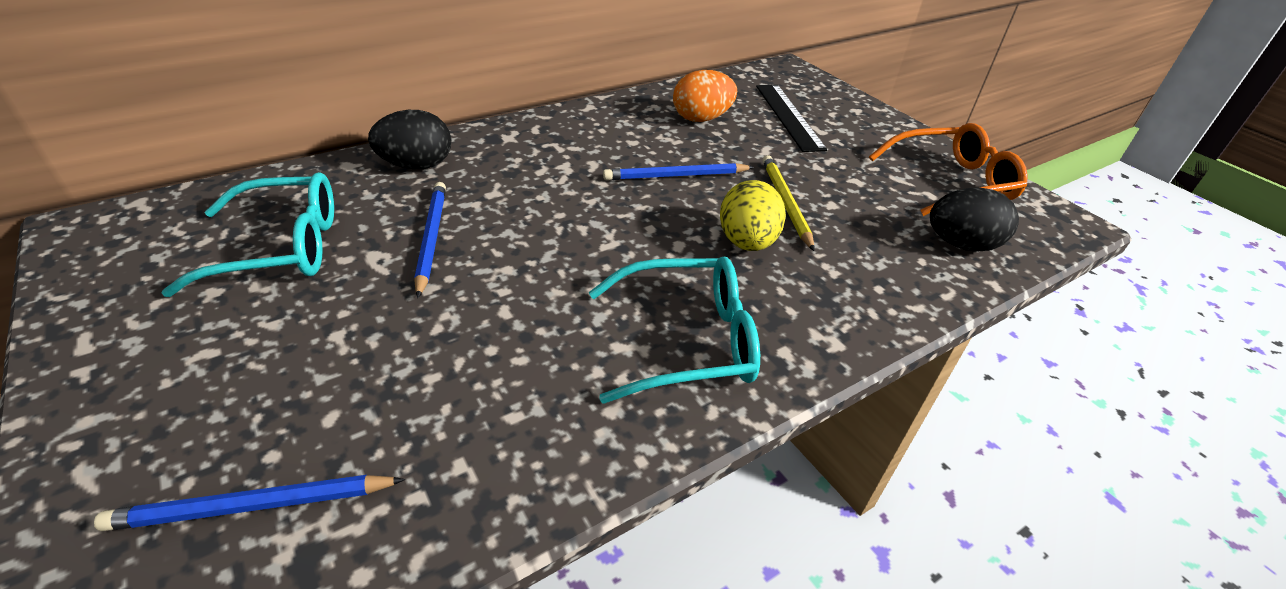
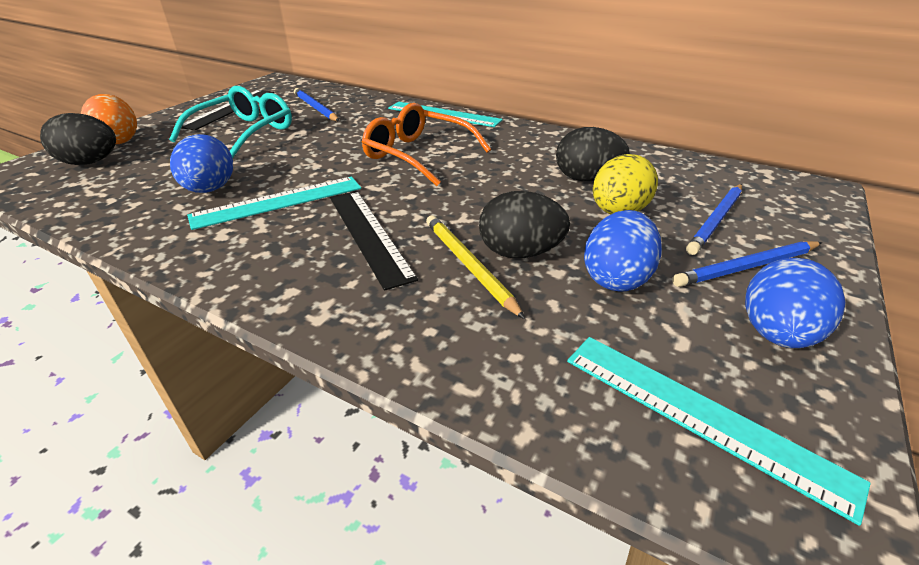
black egg: [368,110,451,169] [930,187,1019,252] = 2 -> [40,113,116,165] [479,191,570,258] [556,127,630,181] = 3
black ruler: [756,85,827,152] = 1 -> [181,90,274,131] [330,191,418,291] = 2
blue egg: none = 0 -> [170,134,233,193] [584,210,662,292] [745,258,845,348] = 3
turquoise glasses: [161,172,334,297] [589,257,760,403] = 2 -> [169,86,292,159] = 1
turquoise ruler: none = 0 -> [187,177,361,230] [388,102,503,127] [567,337,871,526] = 3

